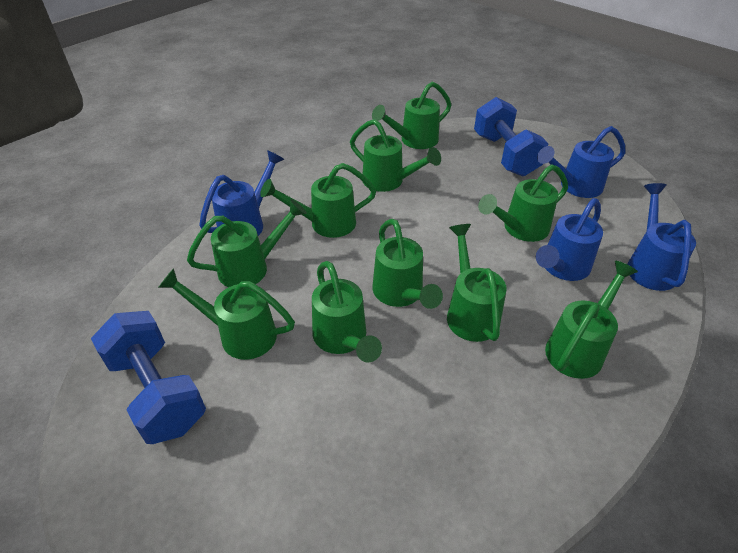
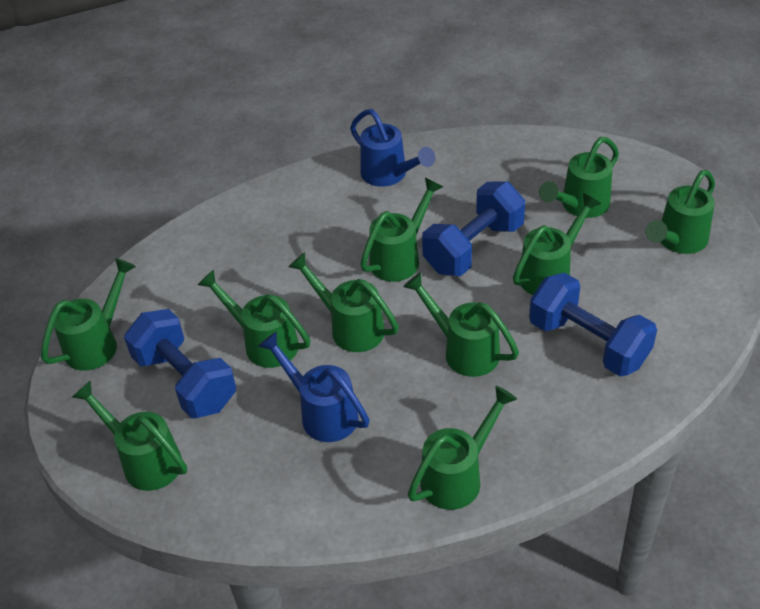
blue dumbbell: [91,311,206,444] [474,97,549,176] = 2 -> [124,309,236,419] [422,181,525,276] [529,273,657,376] = 3
blue watering can: [200,150,284,236] [536,198,603,281] [537,126,626,198] [627,183,696,291] = 4 -> [258,331,370,442] [350,109,435,187] = 2

